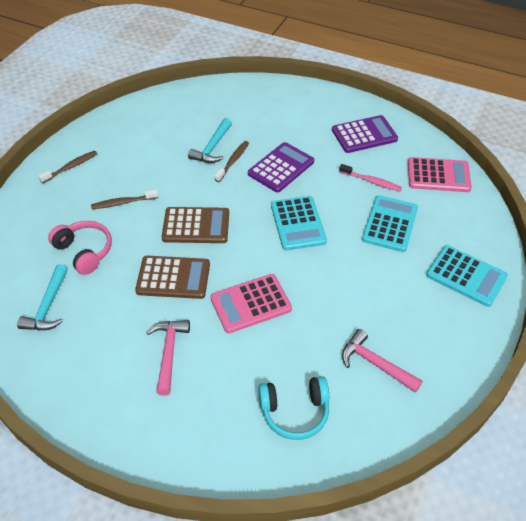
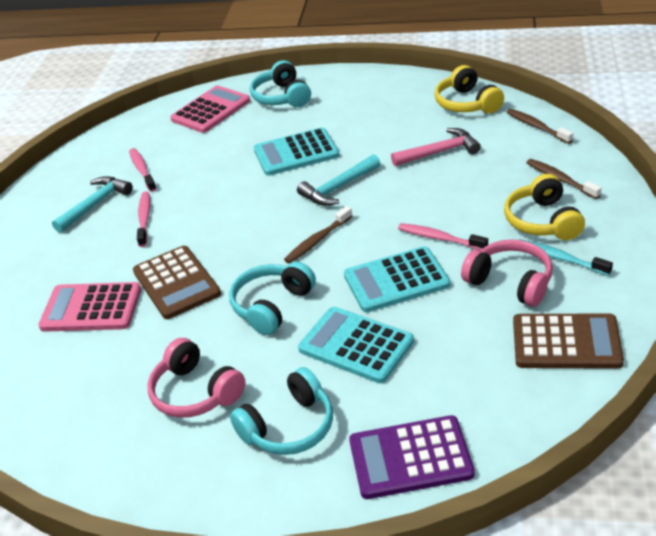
pink hammer: [146,320,190,396] [342,329,423,393] = 2 -> [391,128,481,166] = 1
pink headphones: [48,221,112,275] = 1 -> [147,338,246,418] [461,239,553,307] = 2
pink toothbrush: [339,164,402,192] = 1 -> [129,148,157,192] [137,192,150,247] [398,223,488,250] = 3
purple calculator: [248,142,314,193] [332,115,398,153] = 2 -> [349,415,475,499] = 1
turquoise headphones: [258,376,329,440] = 1 -> [229,262,316,335] [230,367,333,455] [250,60,311,107] = 3
turquoise toothbrush: none = 0 -> [519,239,613,276] = 1
yellow headphones: none = 0 -> [435,65,504,113] [504,174,585,240] = 2

